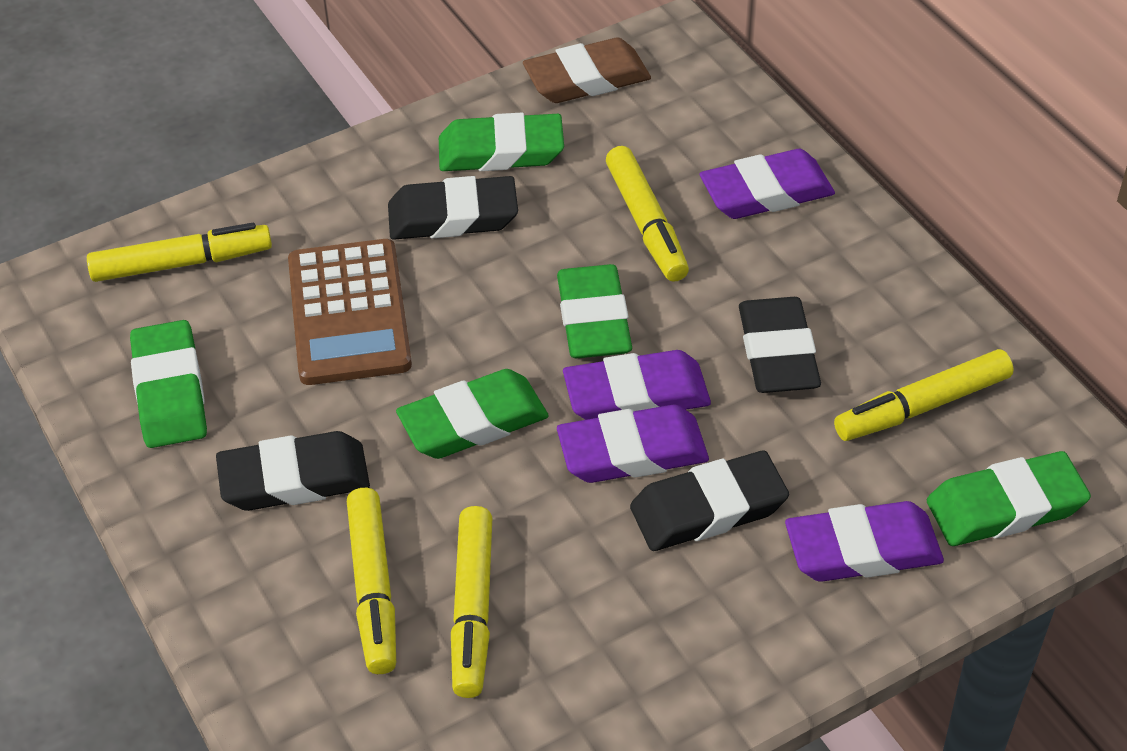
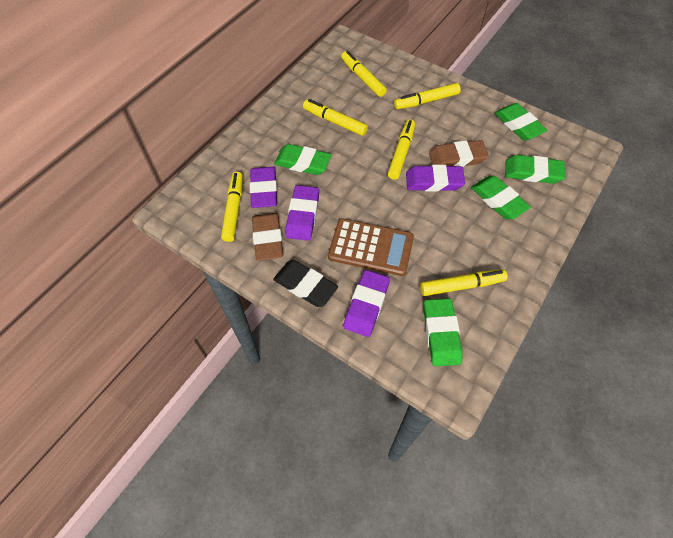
black eraser: [216,431,370,511] [388,176,518,240] [630,451,789,551] [739,297,821,393] = 4 -> [273,260,338,307] = 1
brown eraser: [523,38,651,103] = 1 -> [252,213,283,261] [429,140,489,167] = 2
yellow marker: [87,223,272,282] [347,488,396,674] [451,506,492,698] [606,146,689,282] [834,349,1013,441] = 5 -> [221,172,243,242] [303,99,368,136] [341,51,387,97] [388,119,415,180] [394,83,461,109] [420,269,508,296] = 6

